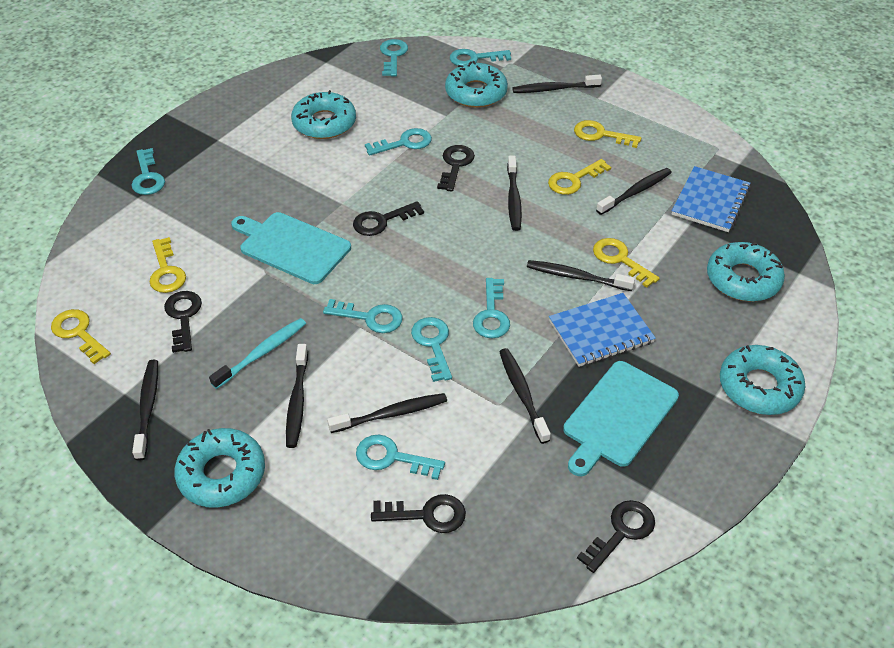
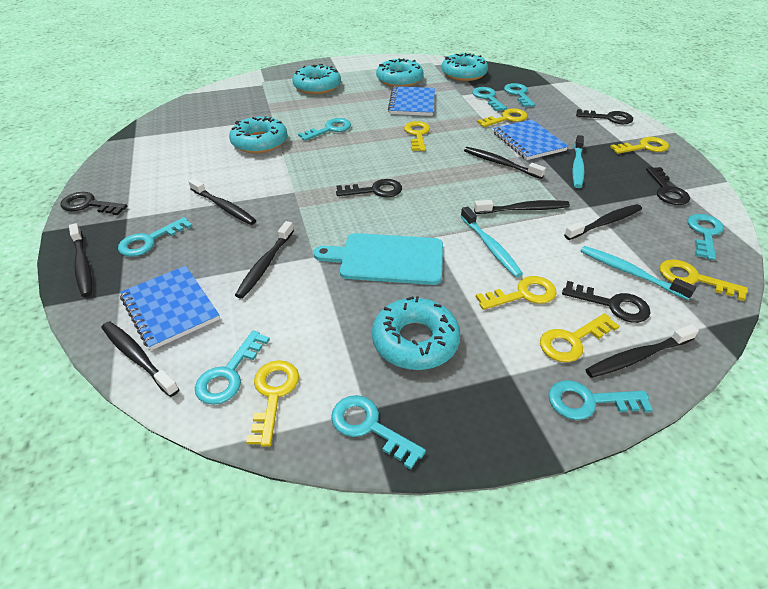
blue notebook: [549,293,656,367] [672,166,751,232] = 2 -> [120,266,220,350] [388,86,435,116] [493,120,569,160] = 3
turquoise cutting board: [231,212,351,284] [563,361,679,476] = 2 -> [314,233,443,285] = 1
turquoise toothbrush: [209,318,306,389] = 1 -> [461,206,523,277] [572,135,585,188] [581,246,696,300] = 3
yellow key: [51,309,111,364] [149,237,186,293] [548,159,611,195] [574,120,641,148] [593,238,660,288] = 5 -> [246,360,299,447] [404,121,430,151] [476,276,557,310] [477,108,528,127] [540,313,619,362] [610,137,669,154] [660,259,748,301] = 7

